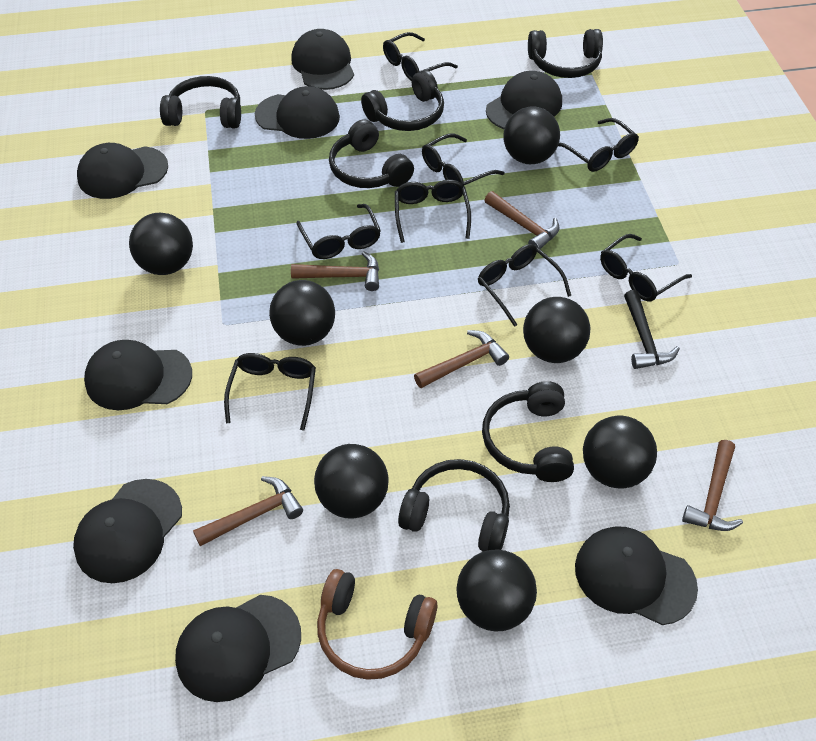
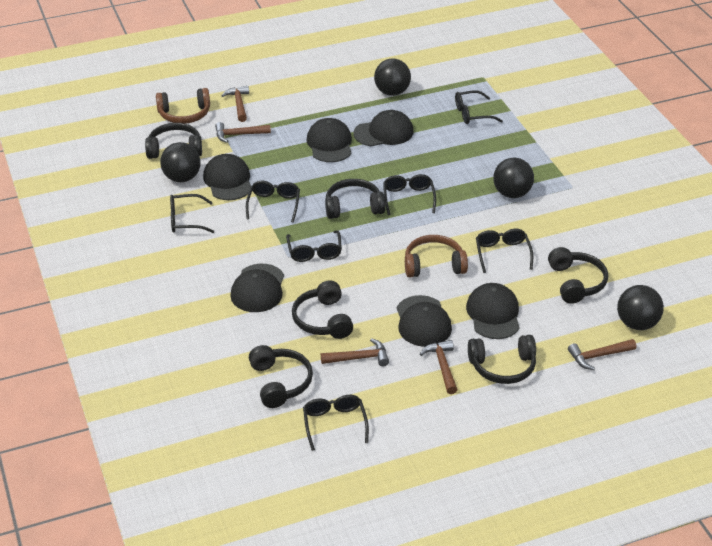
black ball: [129,213,193,275] [269,280,335,346] [314,444,389,519] [456,549,537,632] [503,106,560,164] [523,297,590,363] [583,416,657,488] = 7 -> [160,142,201,182] [374,59,411,96] [493,158,534,198] [617,285,664,330] = 4
black cap: [73,479,182,583] [77,143,168,199] [84,340,192,410] [175,595,301,702] [255,86,340,139] [291,29,354,90] [486,71,562,129] [575,526,698,625] = 8 -> [203,154,251,200] [230,264,284,312] [307,118,352,162] [353,110,414,146] [397,295,452,347] [466,283,520,339] = 6
black glasses: [224,353,316,431] [297,204,381,259] [383,32,458,81] [395,180,471,243] [422,134,505,186] [478,244,571,327] [558,118,639,172] [600,234,692,301] = 8 -> [170,194,214,233] [246,181,300,222] [286,230,342,262] [303,395,369,451] [383,174,436,215] [455,91,503,124] [476,229,533,273] = 7
black hammer: [624,290,680,369] = 1 -> none = 0
brown headphones: [317,569,437,680] = 1 -> [156,88,210,124] [405,235,468,278] = 2

